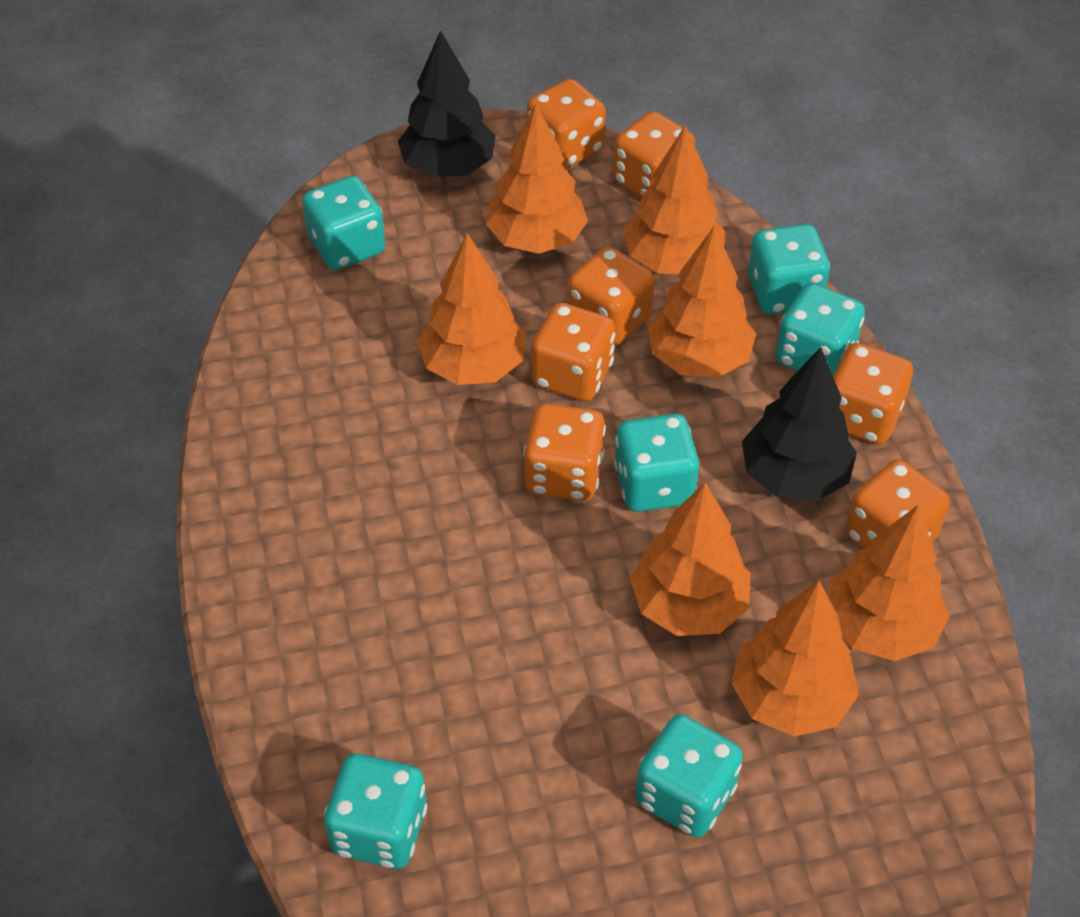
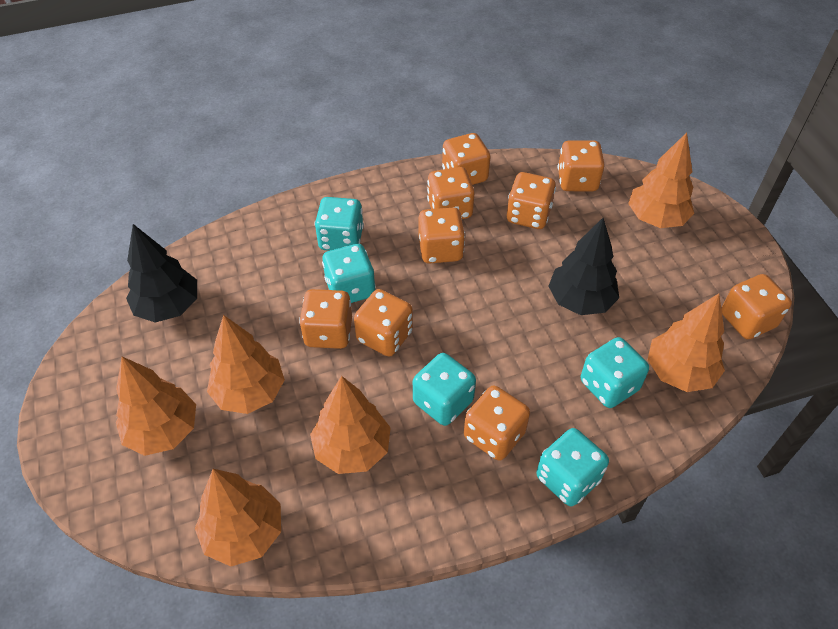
orange dice: [523,403,606,501] [527,79,606,169] [531,303,615,401] [568,247,655,346] [613,111,695,198] [833,343,913,445] [845,460,949,549] = 7 -> [299,289,352,349] [354,289,413,357] [419,207,465,264] [427,167,475,219] [442,133,490,185] [464,386,530,461] [507,172,556,229] [558,140,605,191] [721,274,792,339] = 9
orange tree: [418,233,526,385] [486,103,588,254] [623,125,727,274] [630,482,751,636] [648,226,756,378] [731,581,859,737] [828,505,950,661] = 7 -> [116,357,196,456] [195,469,281,566] [207,315,285,414] [310,376,391,474] [628,132,694,228] [647,293,725,392] = 6
turquoise dice: [302,176,385,270] [324,753,427,869] [614,414,699,512] [635,714,743,838] [748,224,830,314] [776,283,865,375] = 6 -> [315,197,364,251] [322,244,376,303] [413,353,476,426] [536,428,609,506] [581,337,649,408] = 5

